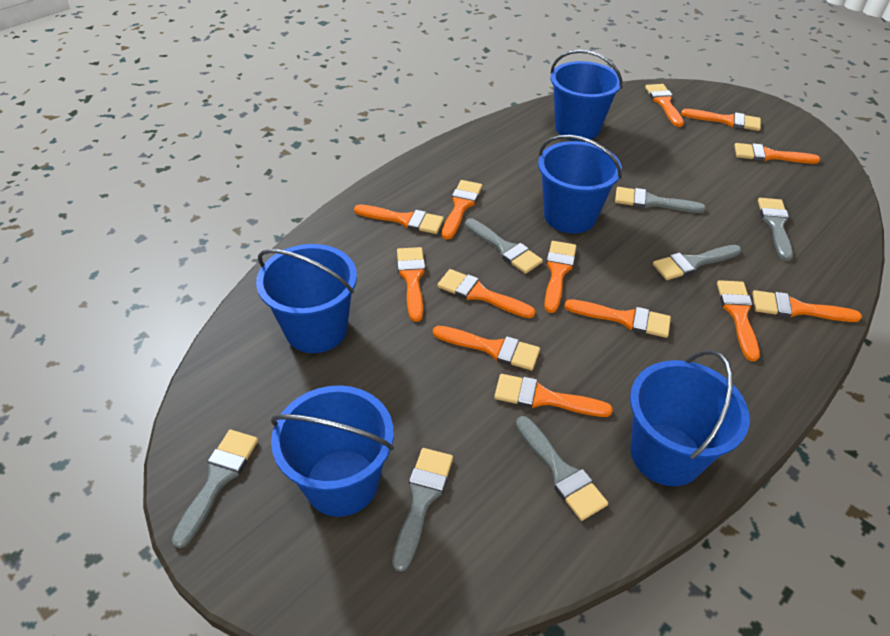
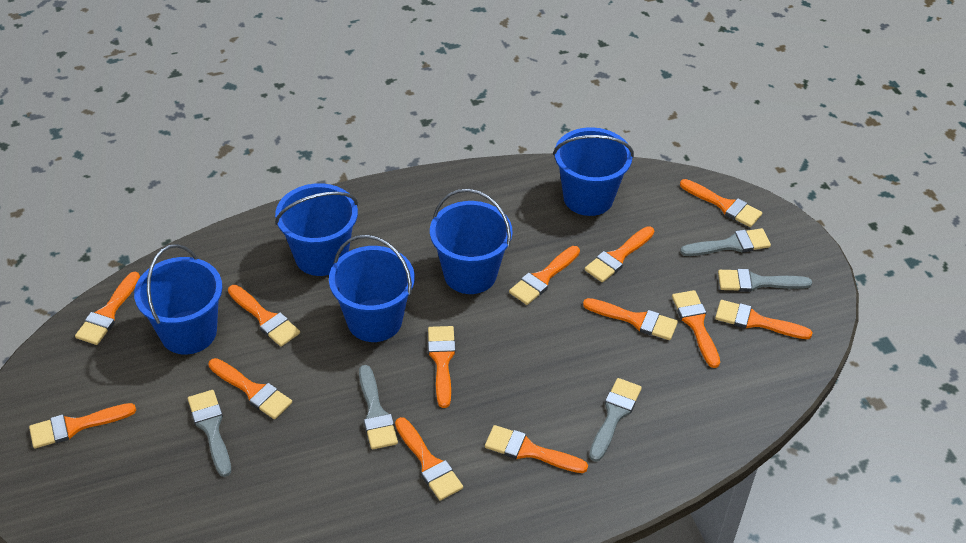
grey brush: [171,430,258,548] [392,448,453,572] [465,218,543,274] [516,416,608,521] [615,187,706,213] [653,245,741,280] [758,198,793,261] = 7 -> [188,390,231,477] [359,365,398,449] [589,378,642,462] [680,228,771,256] [718,269,812,292] = 5

